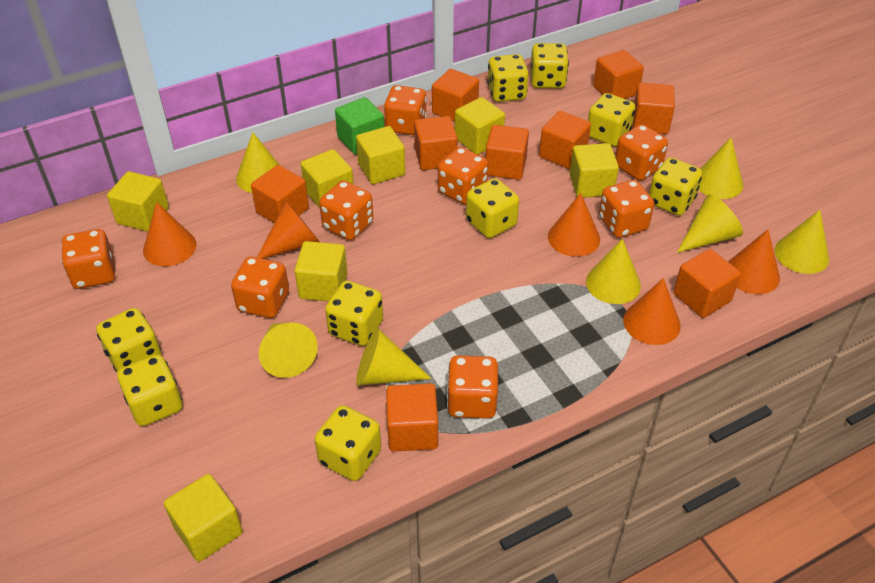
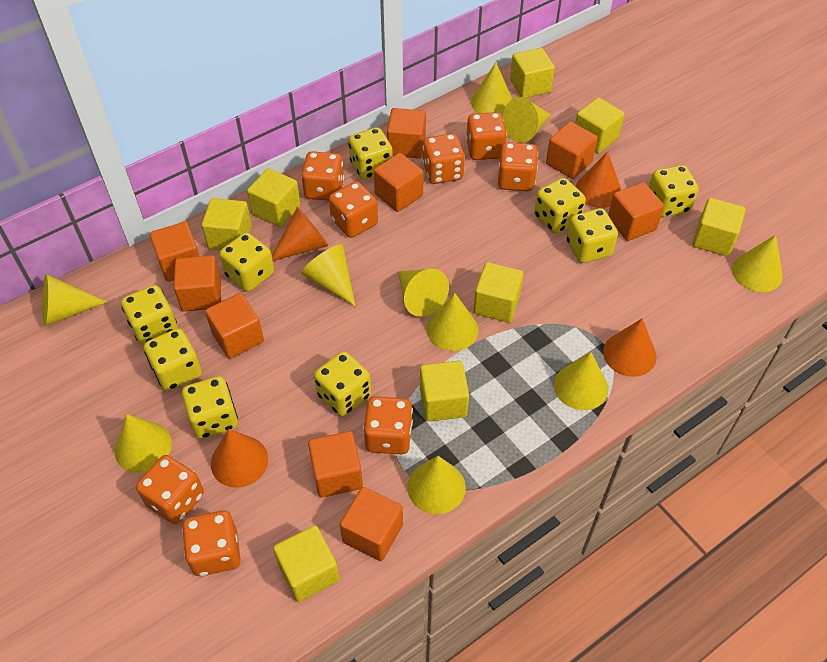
green cube: [335,97,384,155] = 1 -> none = 0
orange cone: [143,202,197,266] [257,201,320,259] [548,193,600,257] [623,278,681,345] [728,229,780,294] = 5 -> [211,429,268,488] [272,207,329,261] [576,151,621,208] [603,318,657,377] = 4
yellow cone: [236,132,280,193] [259,322,318,378] [356,328,432,386] [586,239,641,304] [677,194,743,253] [698,138,743,199] [775,210,829,274] = 7 -> [42,274,108,326] [115,414,172,473] [301,244,356,307] [398,269,449,317] [407,456,466,514] [427,293,479,351] [471,63,512,116] [503,97,551,143] [554,352,608,410] [732,235,783,292] = 10
yellow cube: [107,171,169,232] [164,474,243,562] [295,241,348,301] [301,149,354,208] [356,126,405,184] [455,97,505,155] [570,143,619,198] = 7 -> [202,198,252,250] [247,168,300,227] [273,525,339,602] [420,361,469,422] [473,262,524,323] [510,48,555,98] [575,97,625,154] [692,198,746,256] = 8

